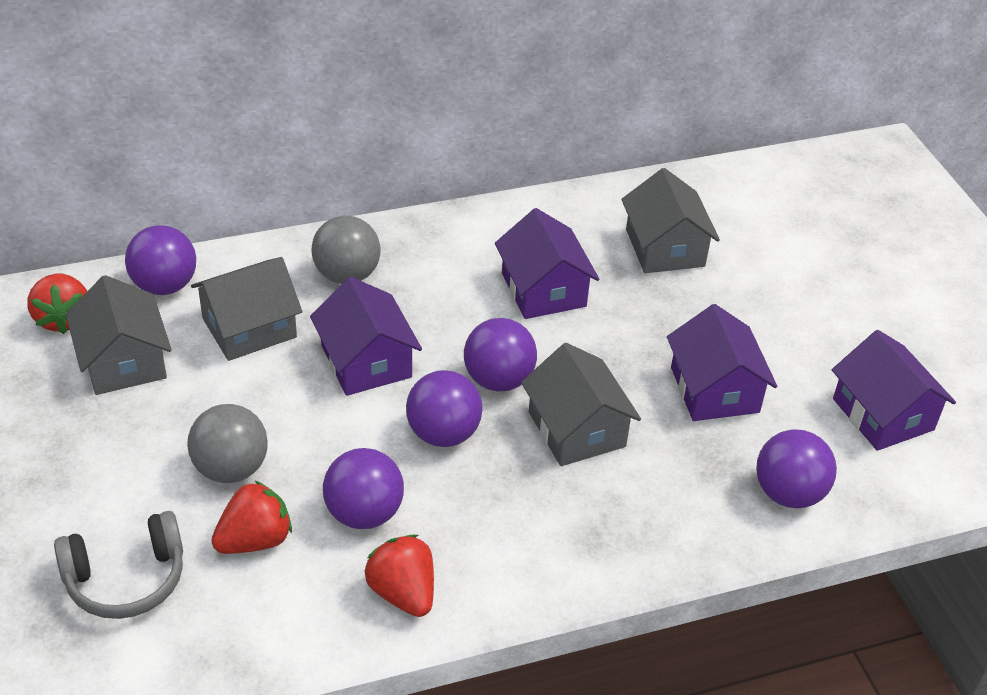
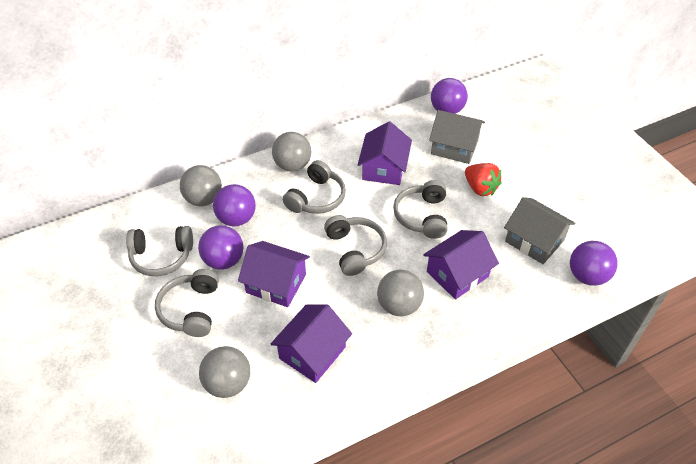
grey ball: [187,404,268,483] [311,215,381,284] = 2 -> [180,165,222,206] [199,346,250,398] [272,132,311,171] [377,270,424,316] = 4
grey headphones: [54,511,183,619] = 1 -> [126,226,193,276] [155,269,219,337] [283,160,346,214] [324,215,387,276] [393,180,448,239] = 5
grey house: [66,275,172,395] [191,257,302,361] [521,343,641,466] [621,168,720,273] = 4 -> [429,110,485,164] [504,197,575,264] = 2
purple ball: [125,225,196,295] [323,448,404,529] [406,370,482,447] [464,318,537,391] [756,429,837,508] = 5 -> [198,225,243,269] [213,184,256,227] [431,78,468,114] [570,241,618,286] = 4
red strawberry: [27,274,87,334] [211,481,292,554] [364,535,434,617] = 3 -> [465,163,502,196] = 1

